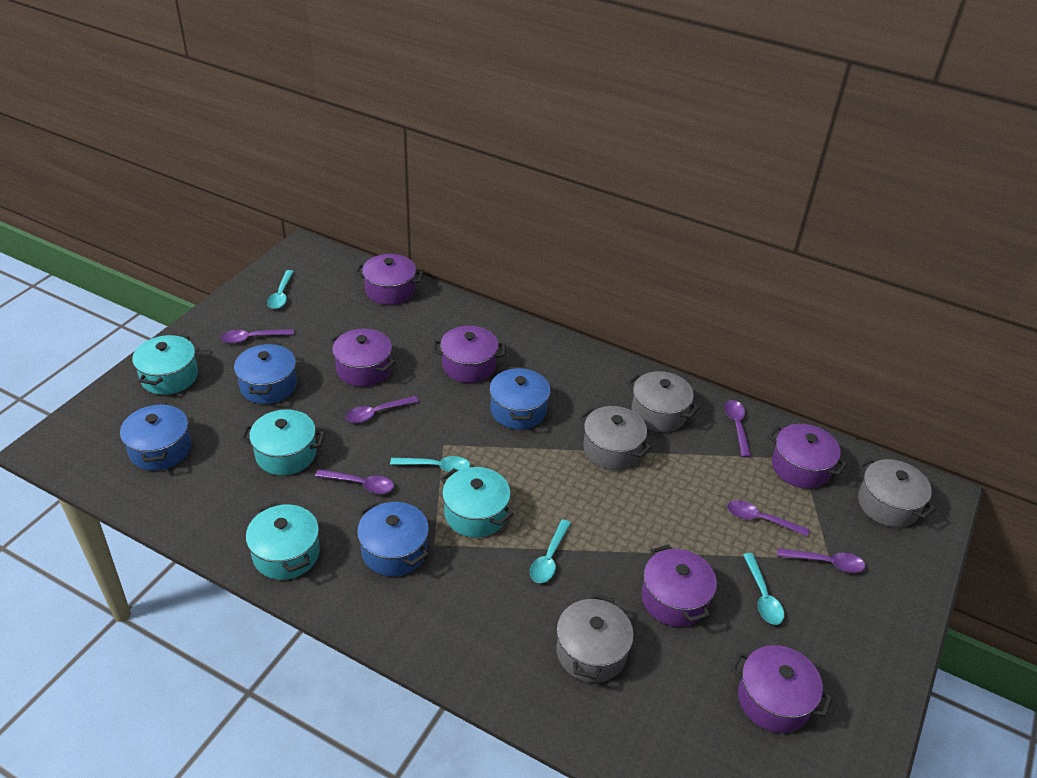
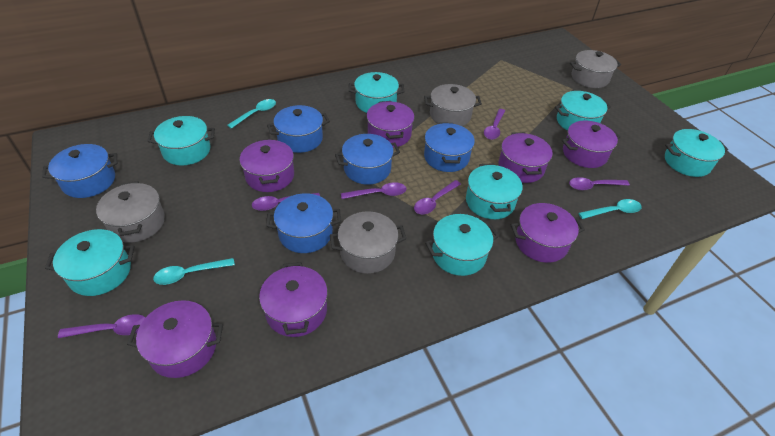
blue pot: [120,402,191,471] [234,343,297,404] [357,502,429,576] [489,367,550,429] = 4 -> [42,144,117,198] [266,193,341,253] [267,105,330,153] [335,134,400,184] [424,122,475,172] = 5
purple pot: [330,329,396,387] [355,254,424,305] [433,326,506,383] [641,545,717,627] [731,645,833,733] [768,424,847,489] = 6 -> [127,300,223,378] [240,139,294,192] [259,262,328,337] [366,101,414,148] [498,132,552,183] [510,203,585,263] [562,121,620,168] = 7
turquoise pot: [132,334,198,395] [241,409,325,475] [246,502,320,580] [440,467,514,538] = 4 -> [45,229,134,296] [147,116,215,165] [349,72,404,113] [425,214,499,276] [466,163,523,219] [555,91,611,131] [665,129,728,177] = 7
turquoise spoon: [267,270,294,309] [390,456,470,472] [530,519,571,583] [743,553,784,625] = 4 -> [153,258,235,285] [227,99,276,129] [578,199,642,219] = 3

